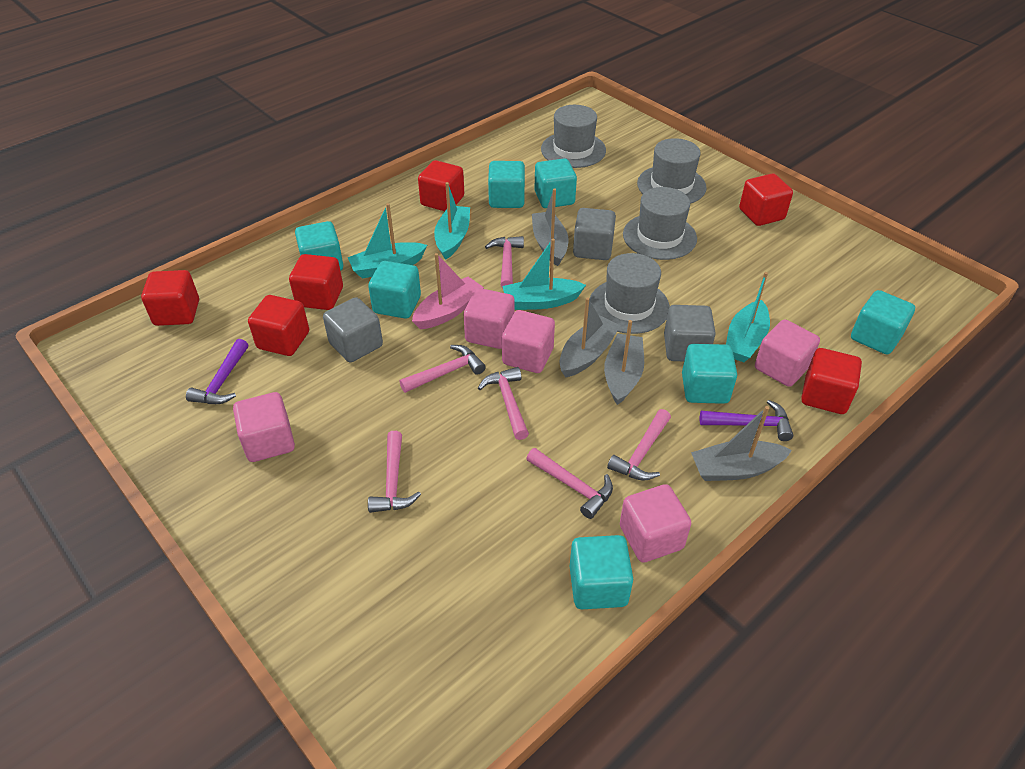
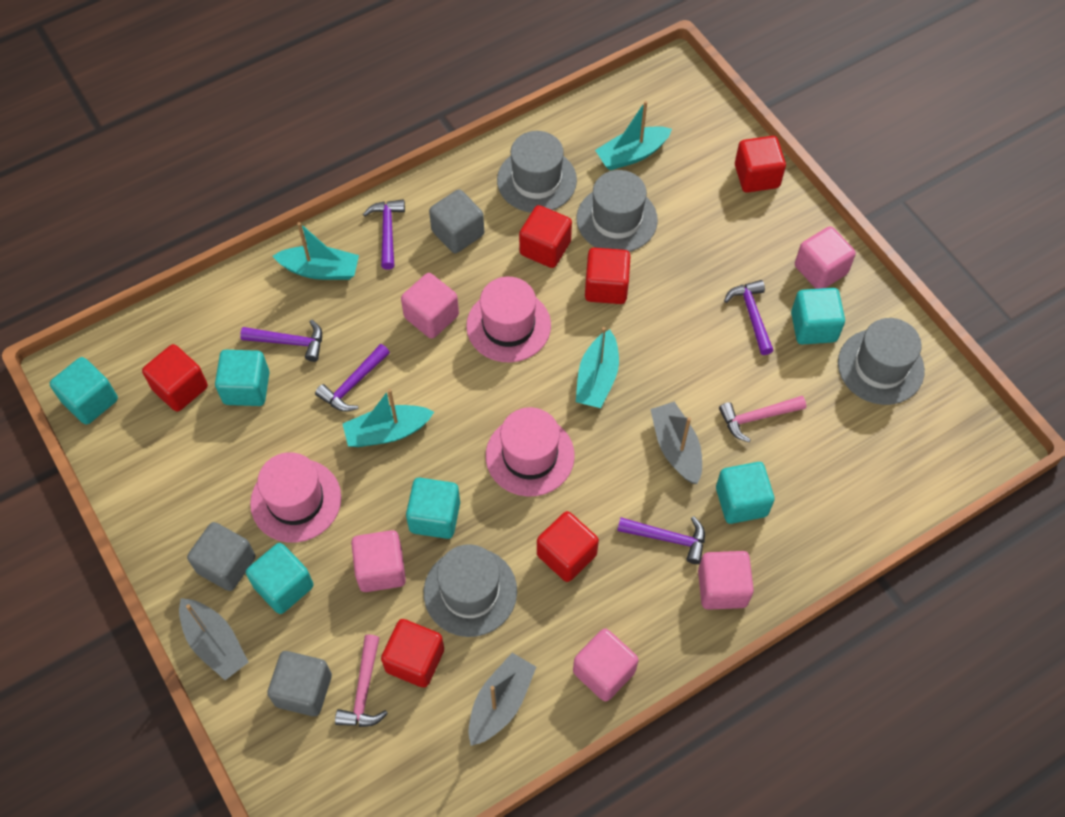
grey boat: [532,188,568,266] [560,297,621,378] [604,320,644,405] [691,406,792,481] = 4 -> [179,598,249,680] [468,653,536,746] [650,402,702,484] = 3
pink boat: [412,253,484,329] = 1 -> none = 0
pink hammer: [368,431,421,513] [399,345,486,393] [478,367,529,440] [485,236,524,288] [526,448,613,519] [607,409,671,481] = 6 -> [335,634,388,727] [719,396,806,442] = 2
pink hat: none = 0 -> [250,452,341,543] [466,277,551,363] [486,407,575,496] = 3
purple hammer: [186,339,248,404] [700,400,793,441] = 2 -> [240,320,322,362] [315,344,390,411] [363,200,405,270] [617,516,705,564] [724,280,774,355] = 5
turquoise cube: [295,221,343,271] [368,261,421,319] [488,161,525,208] [534,158,577,208] [570,535,633,609] [682,344,737,404] [851,290,915,354] = 7 -> [50,357,118,425] [215,350,270,406] [246,543,314,614] [406,478,460,539] [716,462,775,524] [791,288,845,345] = 6

